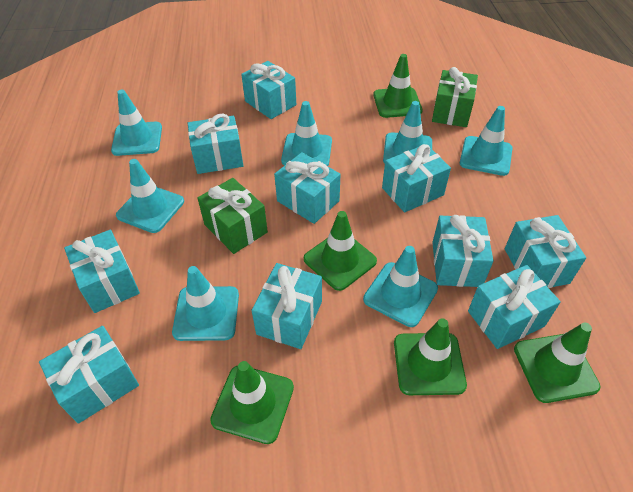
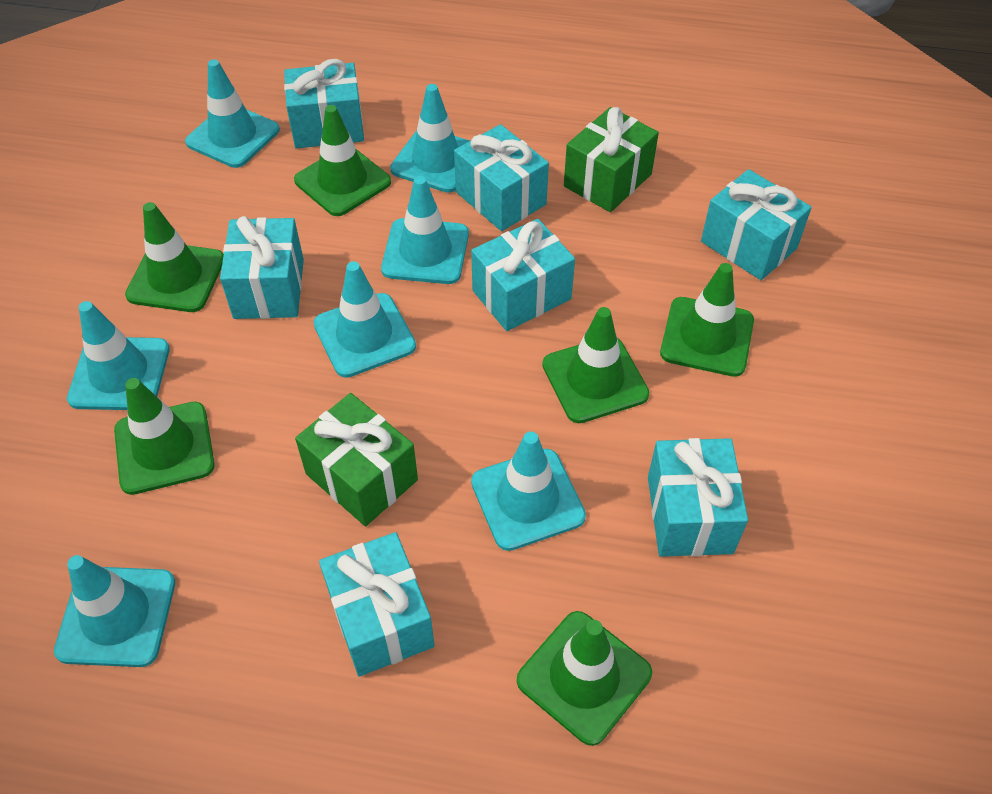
green traffic cone: [210,361,294,444] [304,211,377,291] [373,54,423,118] [394,318,467,395] [514,323,601,403] = 5 -> [114,378,215,495] [125,202,224,312] [294,105,391,216] [517,611,652,746] [542,307,649,423] [660,263,754,377] = 6
turquoise gift: [39,326,139,424] [64,230,140,313] [188,114,243,174] [241,61,296,119] [252,263,322,349] [274,152,340,224] [382,144,451,212] [432,215,493,287] [468,265,561,349] [505,215,586,288] = 10 -> [220,216,304,319] [284,59,364,149] [319,532,435,677] [454,124,549,231] [471,219,575,331] [648,438,748,557] [701,169,812,280] = 7

